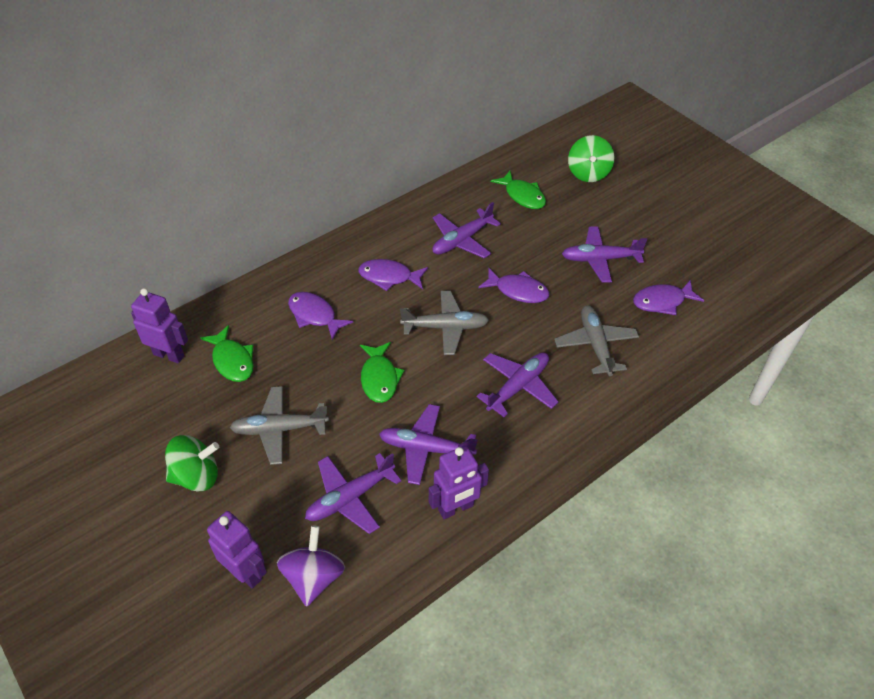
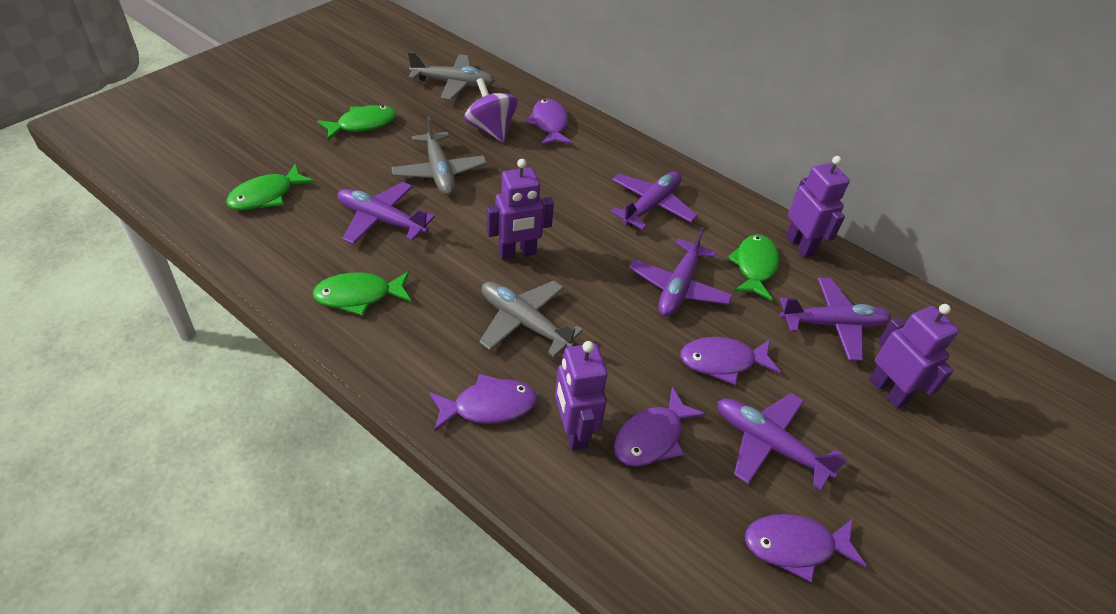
green fish: [200,325,254,382] [360,342,405,403] [491,171,546,209] = 3 -> [226,163,315,211] [312,271,412,316] [317,105,396,140] [727,234,779,301] = 4
green spinning top: [165,435,219,491] [568,135,614,182] = 2 -> none = 0
purple fish: [288,292,353,340] [358,259,428,291] [478,268,549,303] [633,280,704,315] = 4 -> [429,374,537,432] [526,99,573,145] [614,387,706,467] [680,337,781,385] [745,514,867,583] = 5
purple robot: [131,288,188,364] [207,511,267,588] [429,446,489,519] = 3 -> [487,159,554,260] [555,341,608,451] [786,156,850,258] [869,304,959,409] = 4

